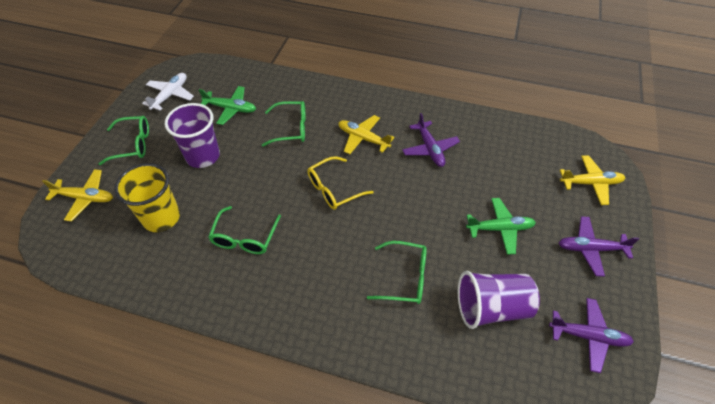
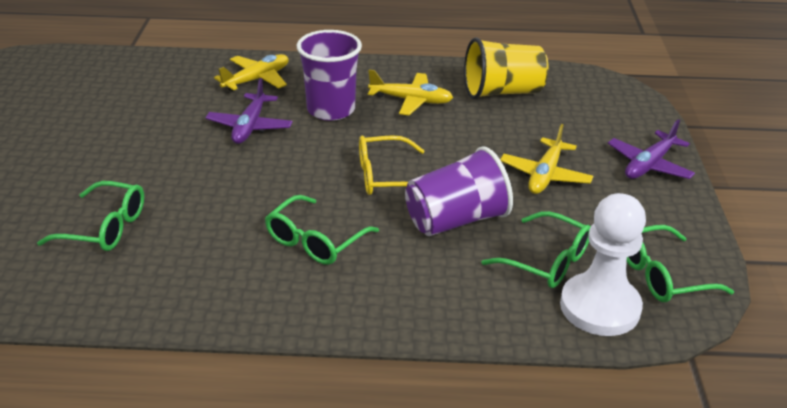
green plane: [199,86,256,125] [466,198,536,255] = 2 -> none = 0
purple plane: [402,113,460,167] [549,298,634,373] [559,216,639,277] = 3 -> [205,78,293,144] [608,119,695,179] = 2
white pawn: none = 0 -> [560,193,646,336] = 1
white plane: [142,73,194,111] = 1 -> none = 0

